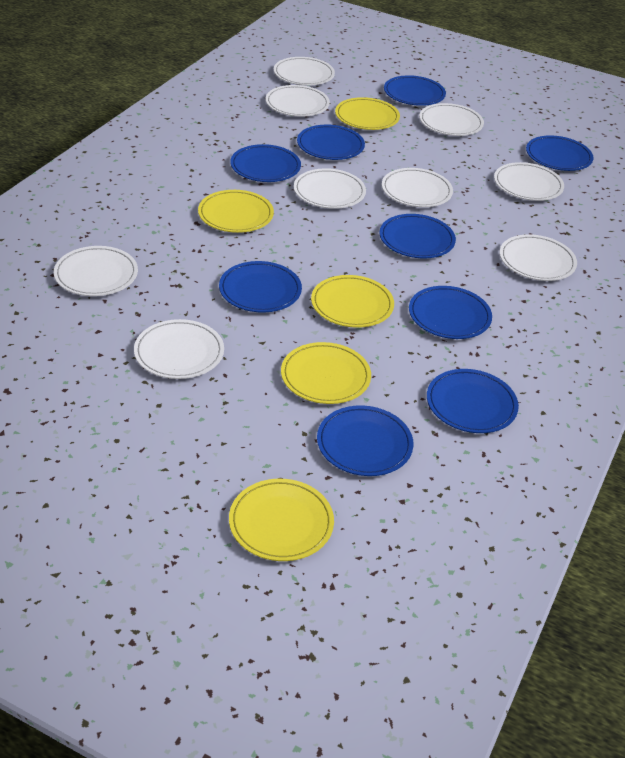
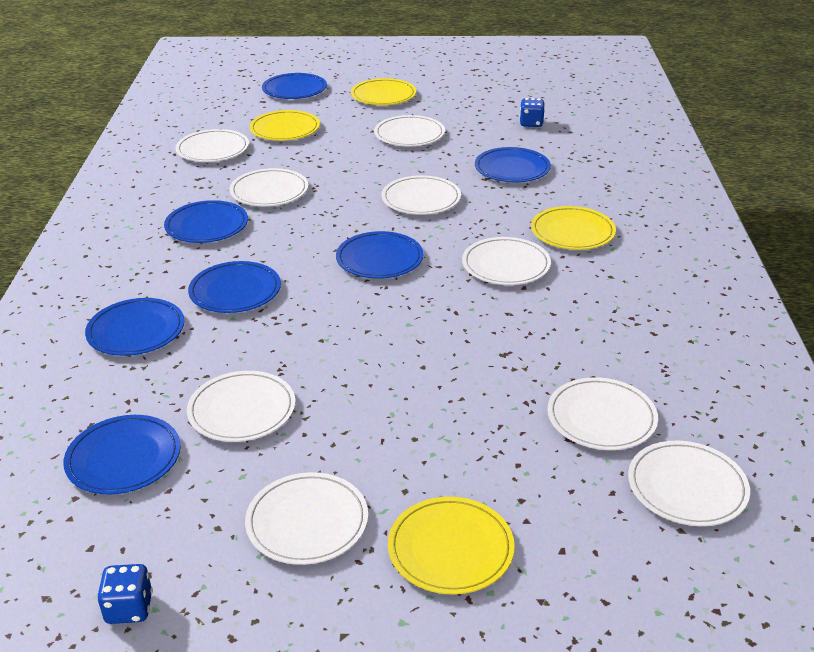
blue dice: none = 0 -> [97,564,153,624] [520,98,545,127] = 2
blue plate: [219,261,302,312] [230,144,301,182] [297,125,365,160] [317,405,413,476] [380,214,456,259] [384,75,446,106] [409,286,492,339] [427,369,519,433] [526,135,594,171] = 9 -> [63,415,181,495] [85,298,184,356] [164,200,248,243] [188,261,281,313] [262,73,327,99] [336,231,424,279] [475,147,551,182] = 7
yellow plate: [198,190,274,233] [229,479,334,561] [281,342,371,404] [311,275,394,328] [335,97,400,130] = 5 -> [250,110,320,141] [351,78,416,105] [388,497,515,594] [531,206,616,250] = 4

